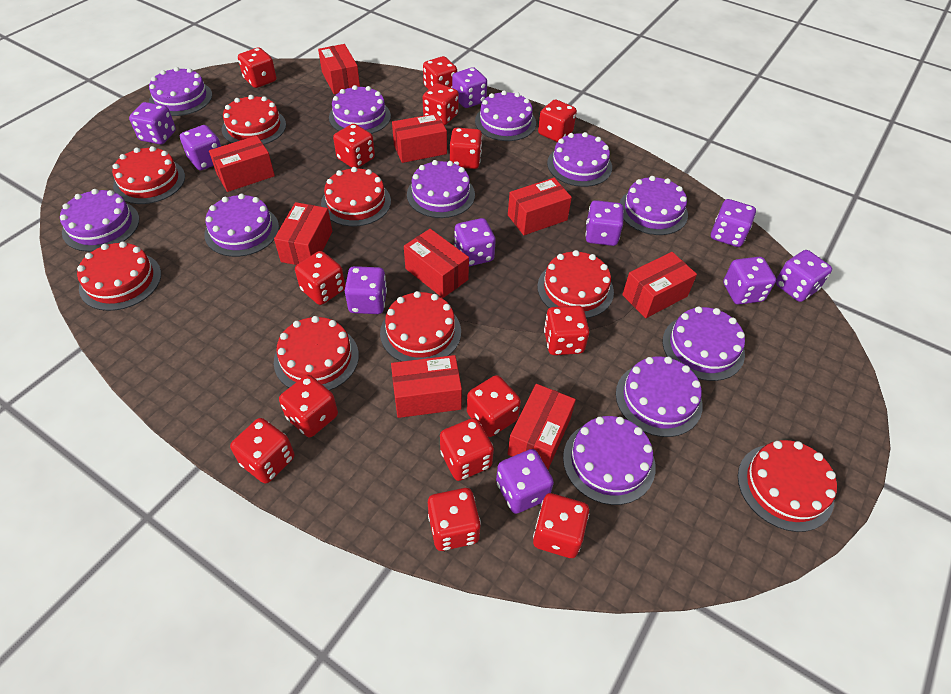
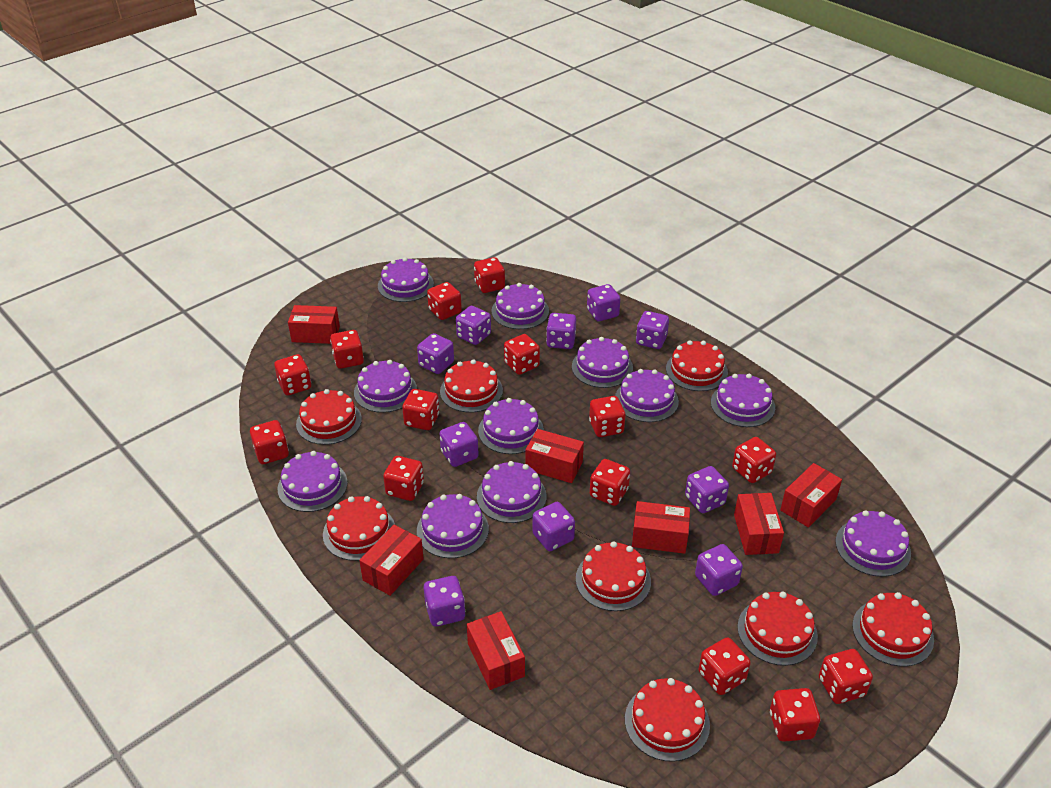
red box: [209,136,275,192] [274,202,332,265] [318,44,360,94] [391,355,462,418] [392,113,447,163] [404,229,469,298] [508,178,572,235] [508,384,576,469] [622,252,697,318] = 9 -> [288,305,340,344] [359,525,424,596] [467,611,525,690] [526,429,584,483] [632,501,690,554] [734,493,784,555] [780,463,842,528] = 7

